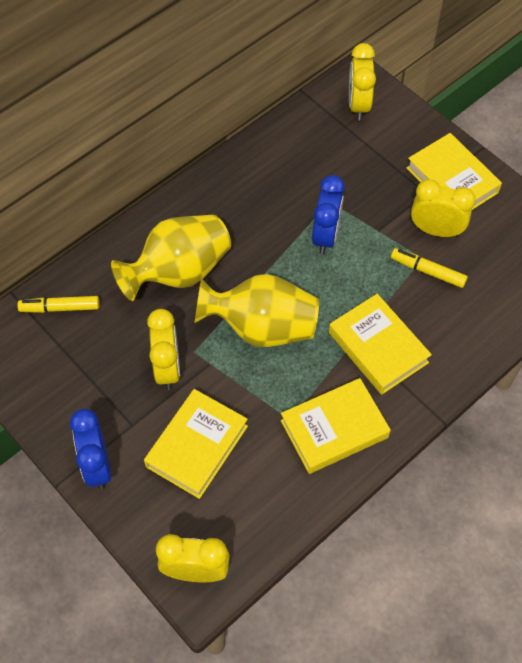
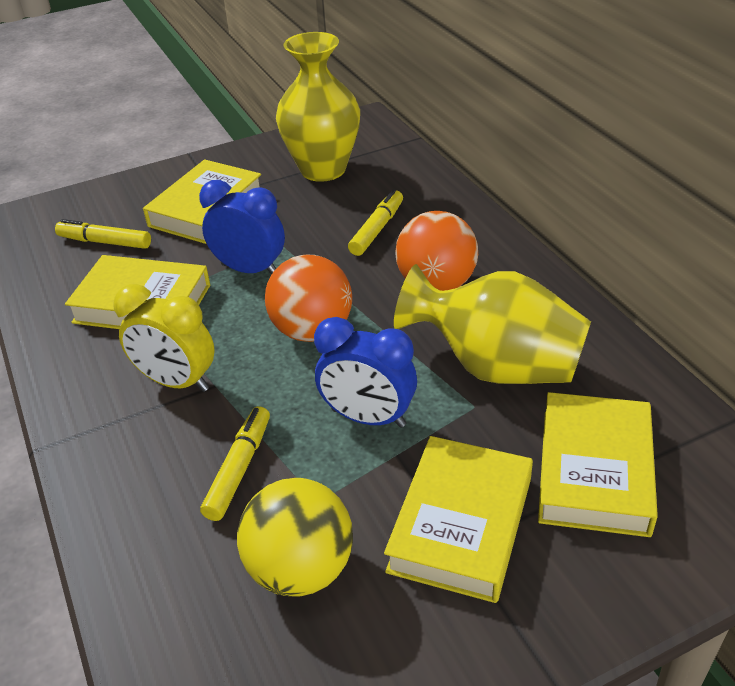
orange ball: none = 0 -> [265,255,352,342] [395,211,478,291] = 2
yellow ball: none = 0 -> [237,478,353,597] = 1
yellow clock: [147,309,180,390] [156,534,230,582] [349,43,376,121] [411,179,476,237] = 4 -> [113,284,215,392] = 1
yellow marker: [17,296,100,313] [391,248,468,288] = 2 -> [55,219,151,249] [200,406,270,521] [348,189,403,256] = 3

